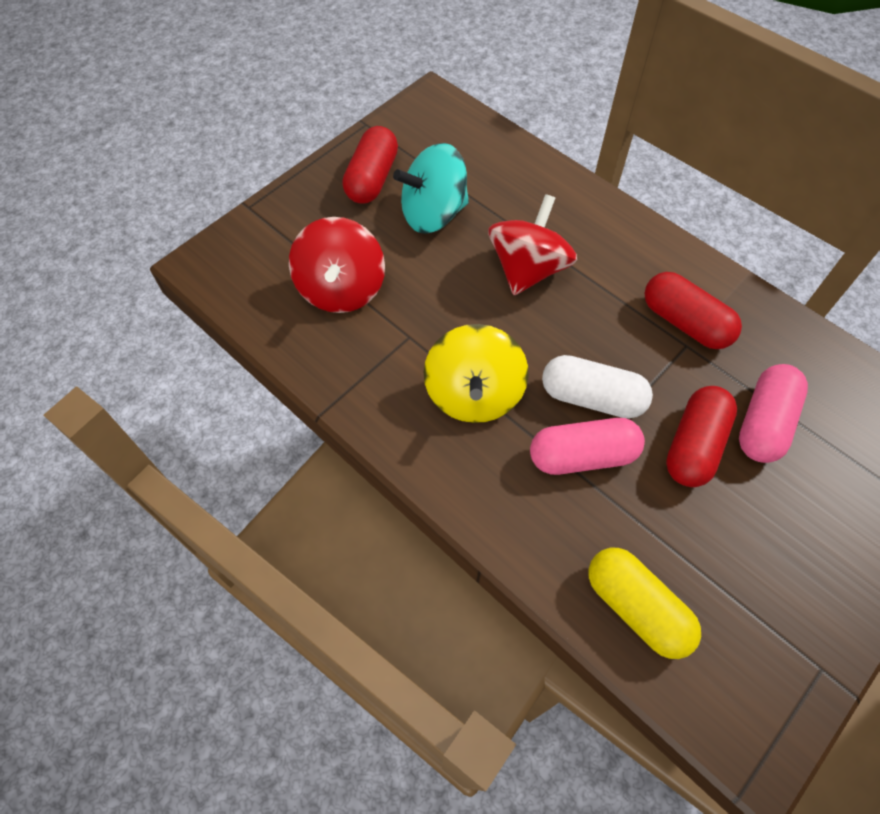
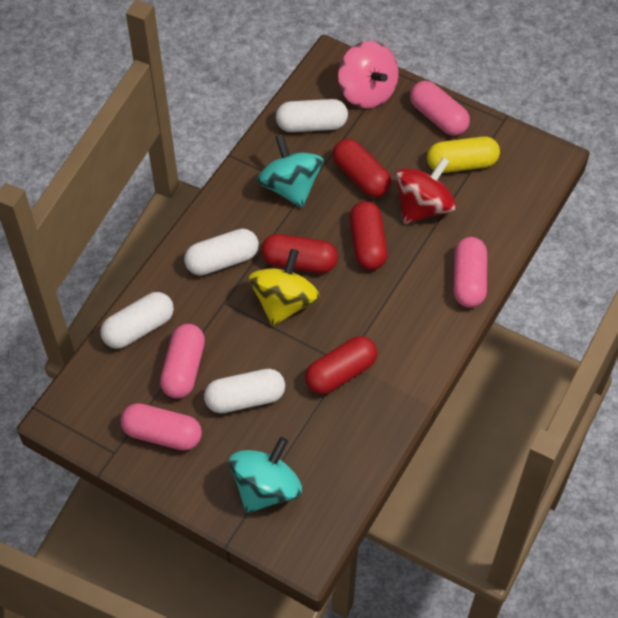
pink capsule: [530,418,645,475] [739,364,808,463] = 2 -> [120,403,202,450] [160,324,205,398] [410,81,470,136] [454,237,487,308] = 4
pink spinning top: none = 0 -> [338,41,398,109] = 1
red capsule: [342,126,398,204] [644,272,742,349] [666,386,737,487] = 3 -> [261,234,338,273] [305,336,377,394] [332,139,391,197] [350,201,388,270] = 4
red spinning top: [289,217,385,313] [488,194,577,295] = 2 -> [395,157,456,224] = 1
turquoise spinning top: [393,143,469,233] = 1 -> [229,437,302,513] [257,134,324,208] = 2
white capsule: [542,355,653,418] = 1 -> [100,292,174,349] [184,229,259,276] [204,369,285,413] [276,99,348,132] = 4

